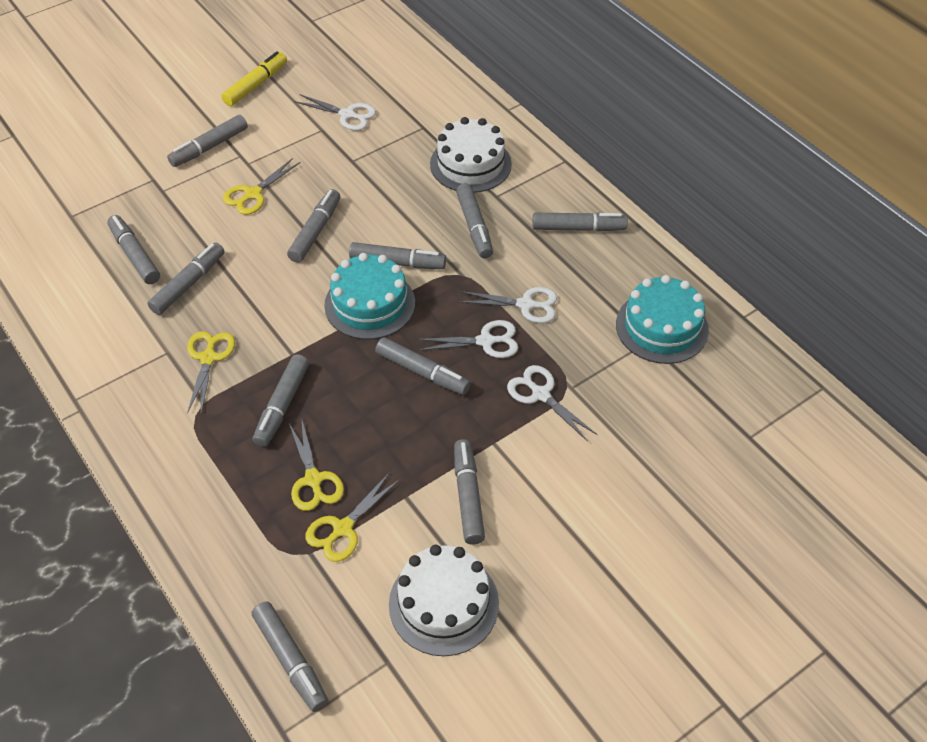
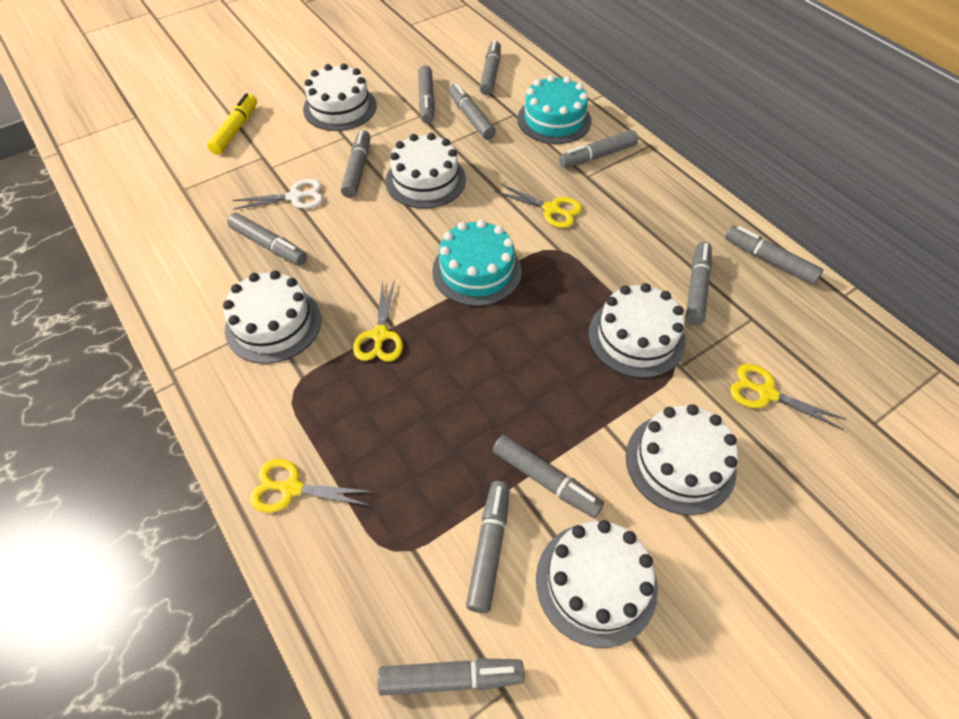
white cake: [389,545,499,656] [430,117,512,193] = 2 -> [223,271,321,364] [303,63,376,131] [386,133,466,209] [536,520,658,648] [588,283,686,378] [626,404,738,515] = 6
white scissors: [294,94,376,131] [417,320,518,358] [459,287,557,323] [507,365,597,442] = 4 -> [233,179,323,210] = 1

